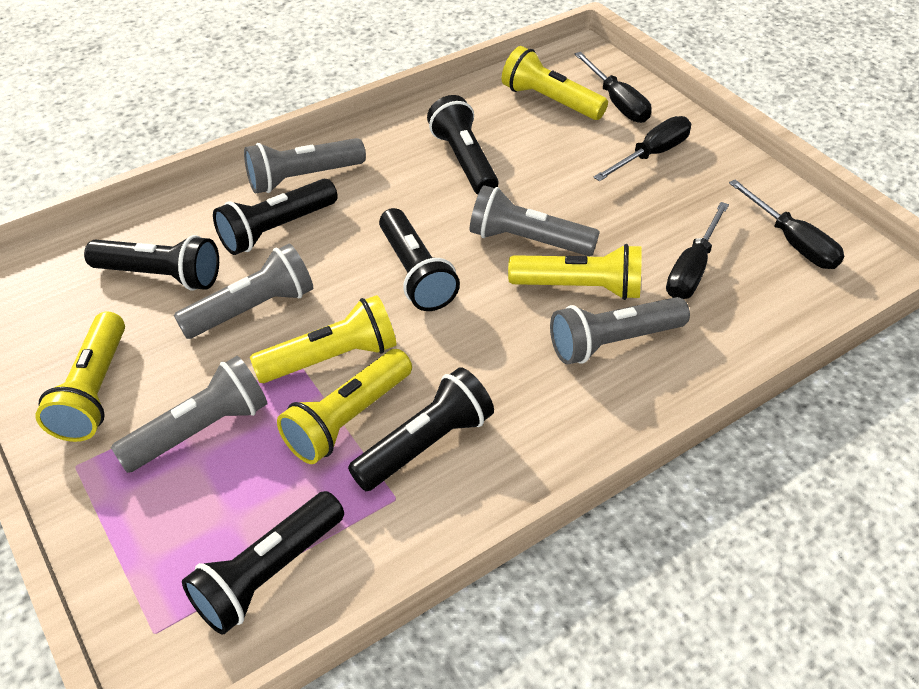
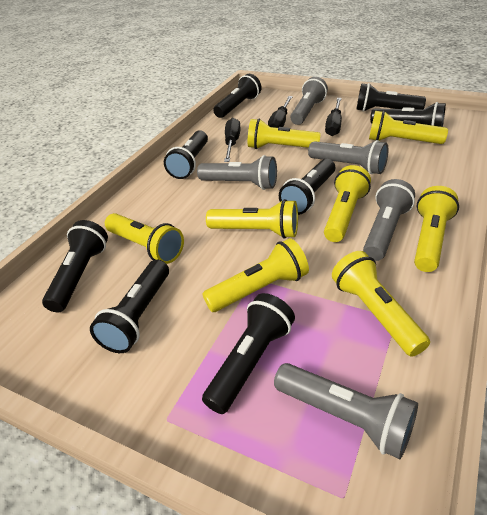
black flashlight: [84,235,219,290] [182,491,344,635] [213,179,338,255] [348,367,494,491] [379,208,460,311] [427,95,499,194] = 6 -> [42,220,108,312] [90,260,169,353] [164,130,208,179] [202,293,295,414] [213,74,261,118] [279,159,335,215] [356,83,426,112] [370,102,446,127] = 8
black screwdriver: [575,52,651,123] [594,116,691,181] [666,202,729,299] [729,179,844,269] = 4 -> [224,118,241,162] [268,96,293,128] [325,98,342,136] = 3
yellow flashlight: [35,311,125,442] [250,295,396,383] [277,349,412,464] [502,46,608,120] [508,244,642,300] = 5 -> [105,213,184,264] [202,238,309,312] [206,199,298,239] [248,118,321,149] [324,165,371,242] [332,251,430,357] [369,111,448,144] [414,186,459,272] = 8

